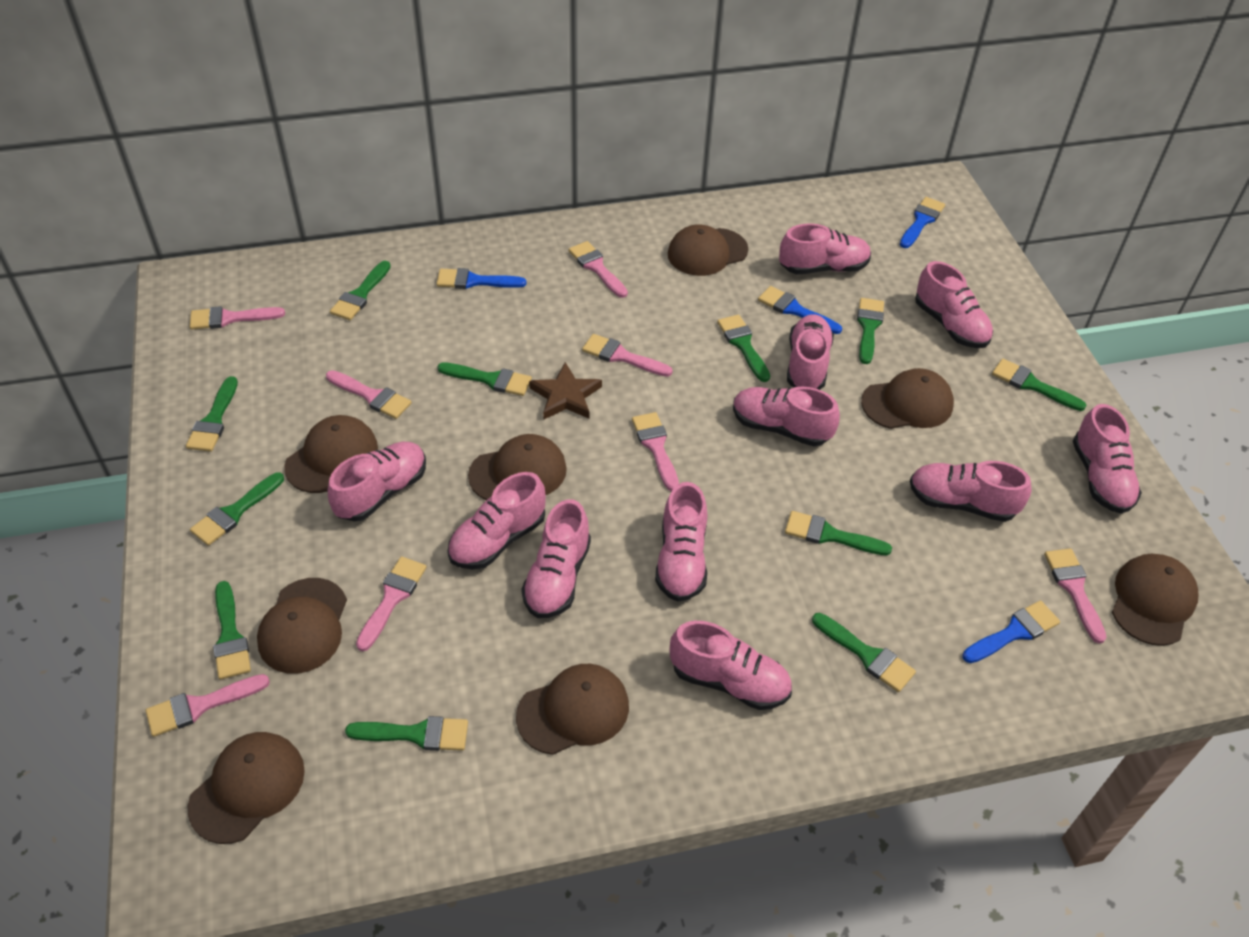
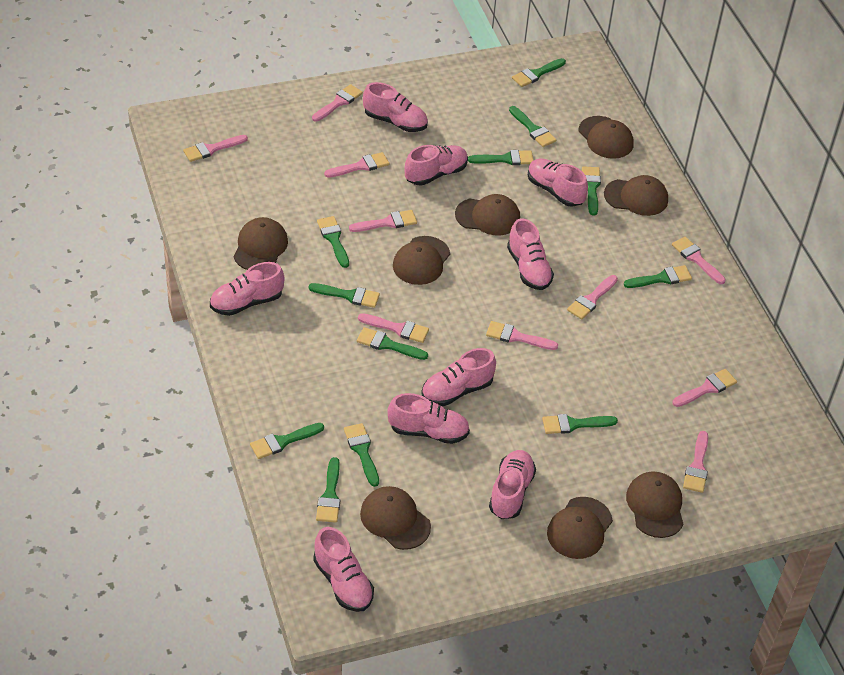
blue brush: [436,268,526,289] [758,286,842,334] [900,197,945,248] [963,600,1060,663] = 4 -> none = 0
brown star: [529,362,602,419] = 1 -> none = 0
green brush: [186,376,238,452] [190,472,284,546] [213,581,251,680] [330,261,391,320] [345,716,468,751] [438,362,532,396] [717,315,770,382] [785,511,892,555] [812,613,916,692] [857,298,884,364] [992,359,1087,411] = 11 -> [250,423,324,459] [309,283,380,308] [316,457,340,523] [317,216,349,268] [344,423,379,487] [357,327,428,360] [468,150,533,165] [509,106,556,147] [512,58,566,87] [542,414,618,434] [582,166,601,215] [624,265,692,288] = 12
pink brush: [146,674,270,737] [190,306,285,330] [326,370,412,419] [356,557,427,652] [568,241,628,298] [582,334,673,377] [632,412,679,491] [1044,548,1107,644] = 8 -> [183,135,248,162] [312,84,363,122] [324,152,389,178] [349,210,417,232] [358,313,429,343] [486,321,558,350] [567,275,618,320] [672,237,726,284] [672,369,737,407] [683,431,708,493] = 10
pink shoe: [328,442,426,521] [447,472,546,569] [521,499,591,618] [655,482,708,602] [670,621,792,710] [733,386,840,446] [779,223,871,274] [787,314,834,390] [910,461,1031,522] [915,261,993,348] [1073,404,1142,513] = 11 -> [210,262,285,316] [313,527,374,612] [363,82,428,132] [388,393,470,444] [405,145,468,186] [421,348,496,406] [489,450,536,519] [507,218,554,290] [528,158,588,207] = 9

